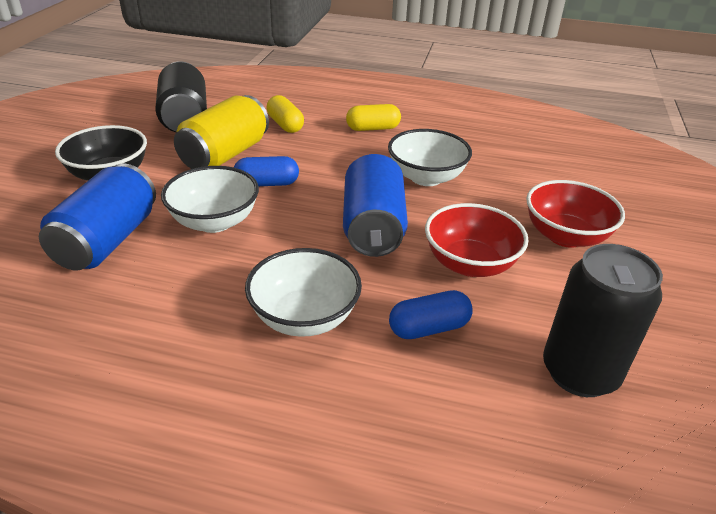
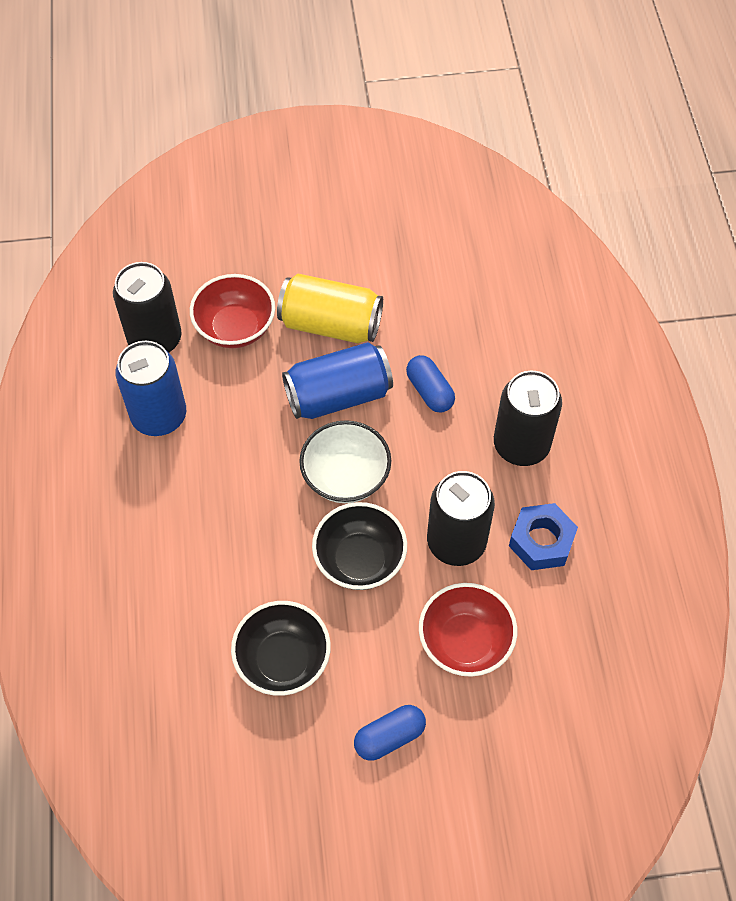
black bowl: [55,125,147,181] = 1 -> [231,601,331,696] [312,502,407,590] = 2
black can: [155,61,207,133] [543,244,663,397] = 2 -> [113,262,181,352] [427,471,495,566] [494,371,562,466] = 3
blue nut: none = 0 -> [509,503,578,570] = 1
white bowl: [161,166,259,233] [245,248,362,337] [388,129,472,186] = 3 -> [299,420,391,503] = 1
yellow capsule: [266,95,304,133] [346,104,401,131] = 2 -> none = 0

